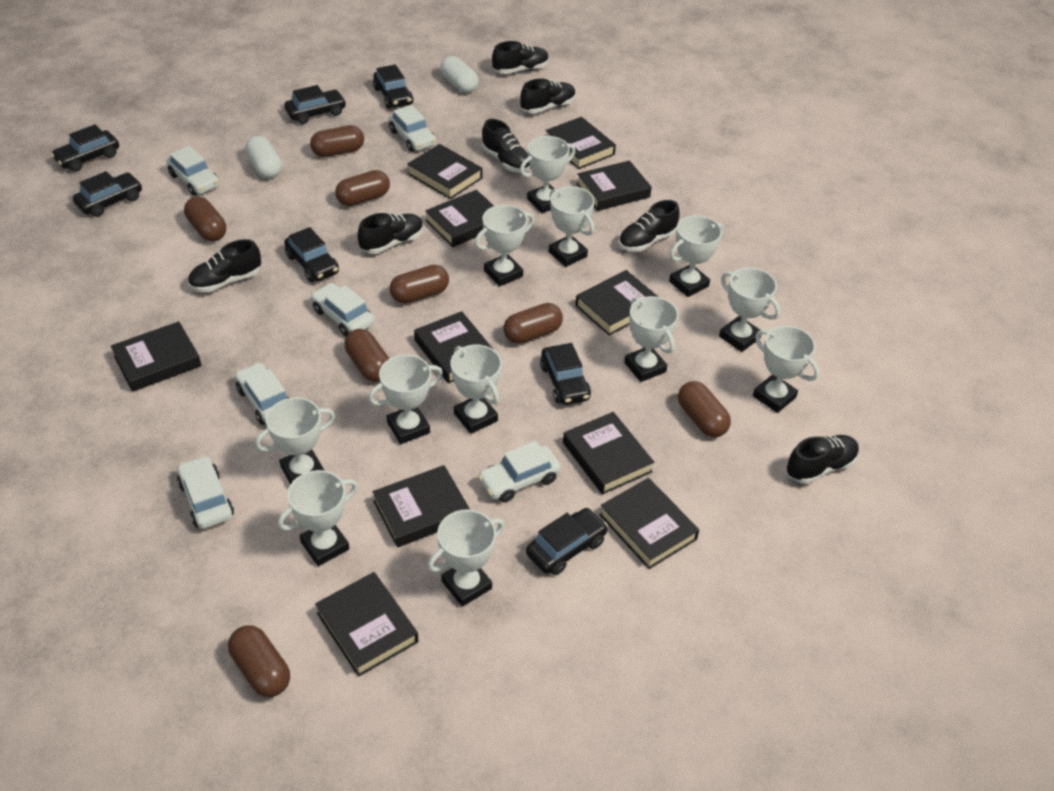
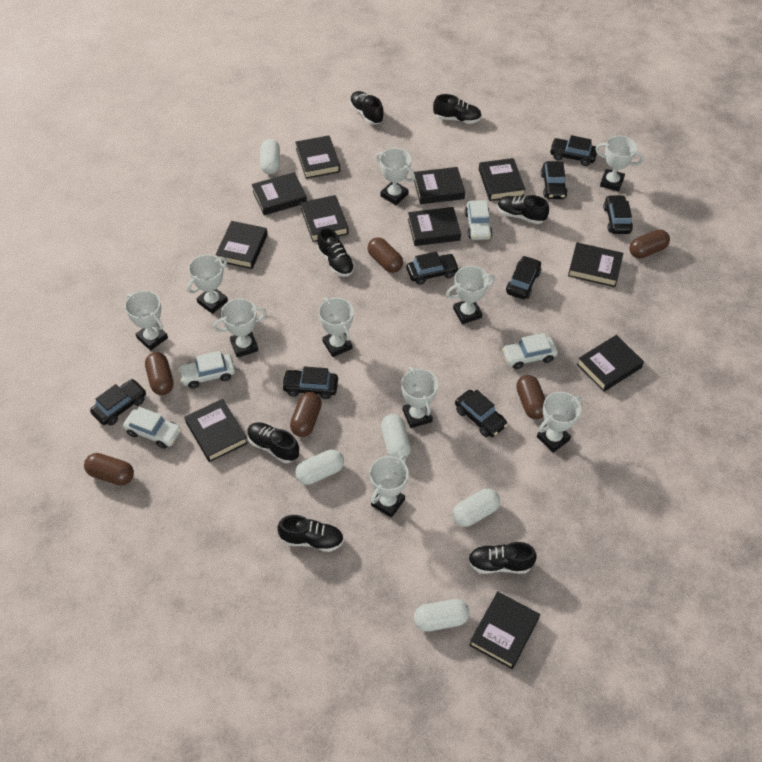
black car: [51,124,119,172] [73,171,142,217] [284,85,346,124] [284,227,339,282] [373,64,413,109] [526,508,608,575] [540,343,591,405] = 7 -> [90,379,146,425] [282,366,338,399] [406,252,459,285] [455,390,508,437] [506,256,541,299] [541,161,568,199] [550,135,597,166] [603,195,633,234] = 8
brown capsule: [184,197,226,241] [228,625,290,697] [310,125,364,157] [335,170,390,206] [344,329,389,382] [390,265,449,304] [503,303,563,344] [678,381,731,437] = 8 -> [84,453,134,485] [145,352,173,395] [290,392,322,437] [367,237,403,273] [516,375,545,419] [629,229,670,259] = 6
white capsule: [245,136,282,179] [440,56,479,93] = 2 -> [260,139,280,174] [295,449,344,485] [381,414,411,458] [414,599,470,632] [452,489,500,527] = 5
white car: [167,146,220,196] [177,455,234,529] [235,362,289,425] [311,283,374,337] [389,105,436,152] [478,441,561,503] = 6 -> [123,407,181,449] [178,351,235,389] [465,200,492,240] [502,333,558,369] = 4
white trophy: [255,397,335,485] [278,470,358,566] [368,354,443,444] [428,509,504,607] [450,345,502,434] [475,205,534,287] [520,136,575,213] [549,186,595,267] [624,296,679,382] [669,215,724,297] [719,267,780,352] [753,326,819,413] = 12 -> [125,291,168,351] [187,254,228,314] [213,299,267,358] [318,298,354,357] [369,456,409,518] [376,148,415,205] [401,367,438,428] [446,266,495,324] [537,392,582,453] [596,135,644,192] = 10

